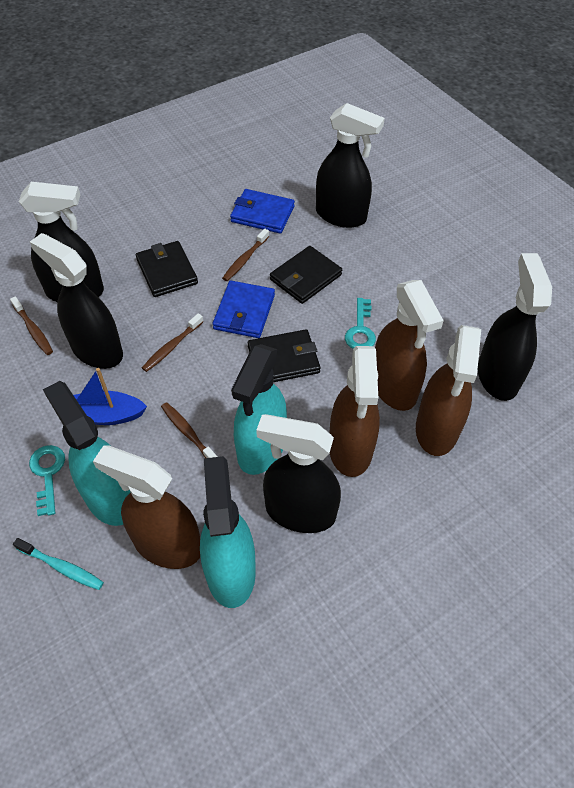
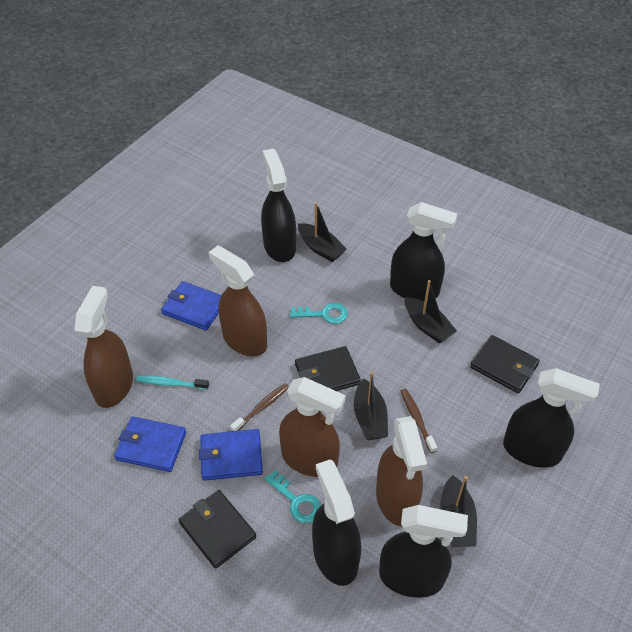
black boat: none = 0 -> [298,202,347,262] [354,372,388,440] [405,280,457,343] [440,475,477,547] = 4
blue boat: [73,368,147,425] = 1 -> none = 0
blue wallet: [212,281,275,338] [230,189,295,234] = 2 -> [114,416,186,472] [161,281,221,330] [199,429,263,481] = 3
brown toothbrush: [10,296,53,355] [142,313,203,372] [161,402,218,458] [222,228,269,281] = 4 -> [230,383,289,431] [401,389,437,453] = 2
turquoise spray bottle: [43,381,131,526] [200,456,256,608] [231,344,287,475] = 3 -> none = 0

